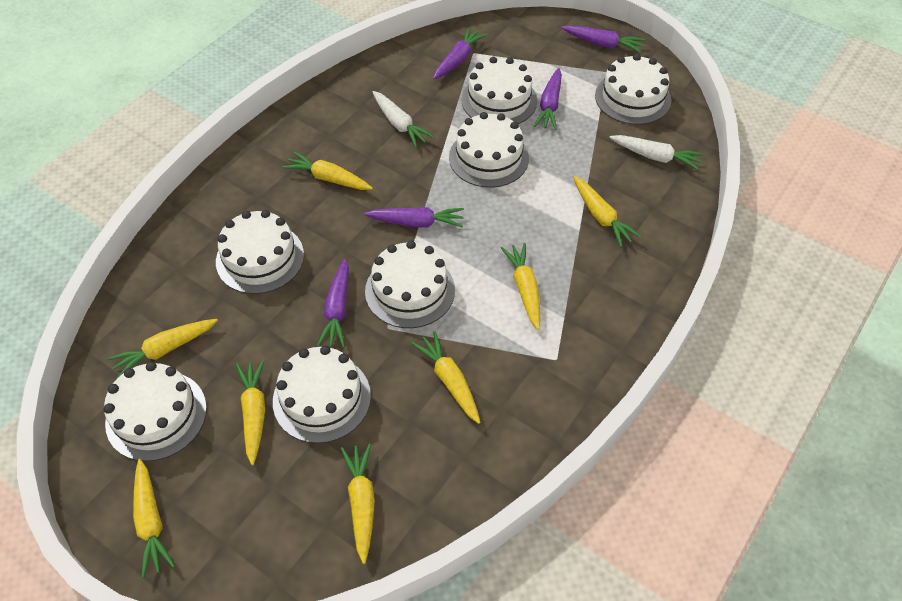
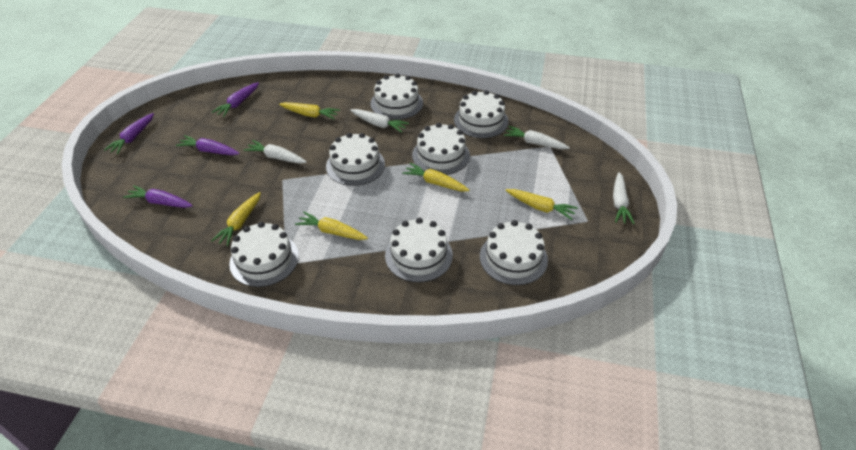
purple carrot: [317,259,349,348] [364,207,464,228] [433,27,487,79] [534,68,562,130] [561,25,645,53] = 5 -> [104,113,154,154] [123,185,193,208] [176,135,240,155] [212,82,259,117] = 4
white carrot: [373,91,434,147] [609,135,703,170] = 2 -> [244,140,307,164] [350,109,409,133] [504,126,570,149] [613,172,635,224] = 4
yellow carrot: [108,319,218,378] [133,459,175,578] [236,360,265,465] [283,152,373,190] [340,444,375,564] [411,331,481,424] [501,243,540,330] [573,176,641,247] = 8 -> [211,192,261,246] [279,102,340,119] [295,212,368,240] [402,163,470,191] [505,189,578,220] = 5

